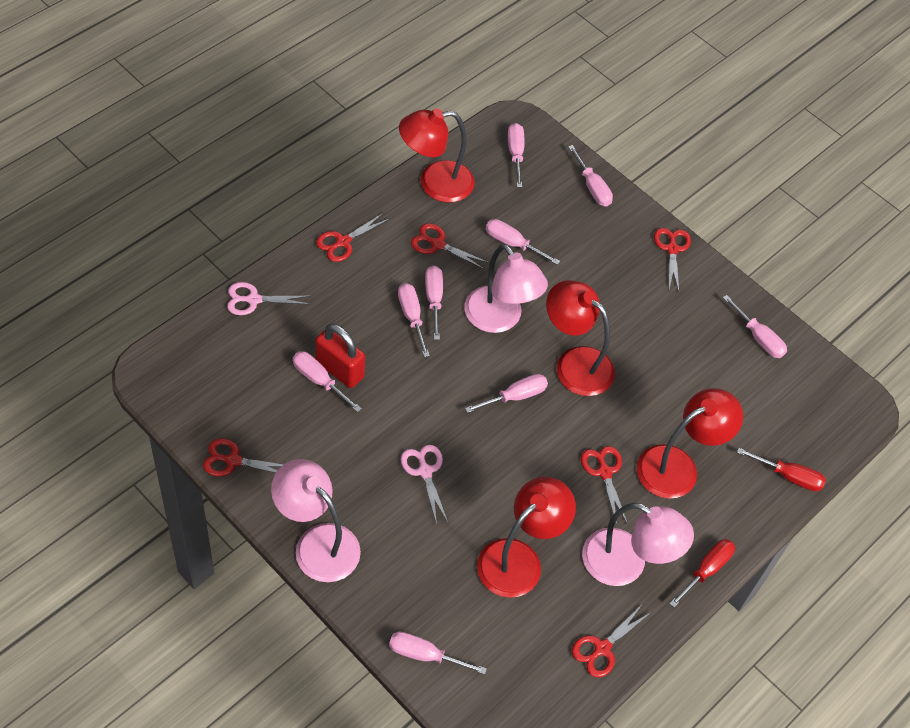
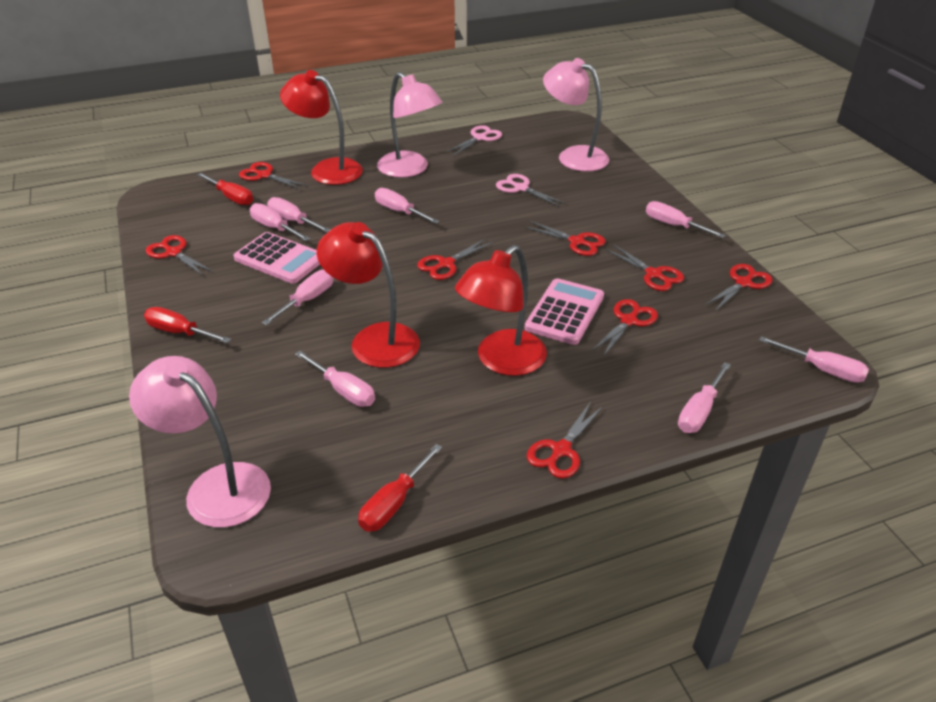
pink calculator: none = 0 -> [234,232,320,284] [525,278,604,345] = 2
pink screwdriver: [293,351,362,412] [389,632,487,674] [398,283,430,357] [425,266,443,340] [465,374,548,413] [486,219,560,265] [508,123,525,187] [568,145,613,206] [723,295,787,358] = 9 -> [250,203,310,241] [262,269,333,325] [267,197,330,233] [295,351,375,407] [375,188,439,224] [646,201,726,238] [678,362,731,433] [759,336,869,383] = 8
red lamp: [399,108,475,203] [477,477,576,598] [546,280,615,396] [637,388,743,499] = 4 -> [280,70,363,185] [317,222,420,368] [455,245,547,376] = 3
red padlock: [315,324,365,388] = 1 -> none = 0
red scissors: [203,438,283,476] [316,213,389,262] [411,223,489,270] [572,606,650,677] [581,446,628,525] [654,228,691,291] = 6 -> [146,235,213,276] [239,162,307,189] [417,238,493,280] [525,221,606,256] [526,402,603,479] [592,299,658,357] [605,244,684,291] [705,264,772,311] = 8
red screwdriver: [669,539,735,607] [737,448,826,491] = 2 -> [144,307,231,343] [197,173,253,205] [358,444,442,532] = 3

